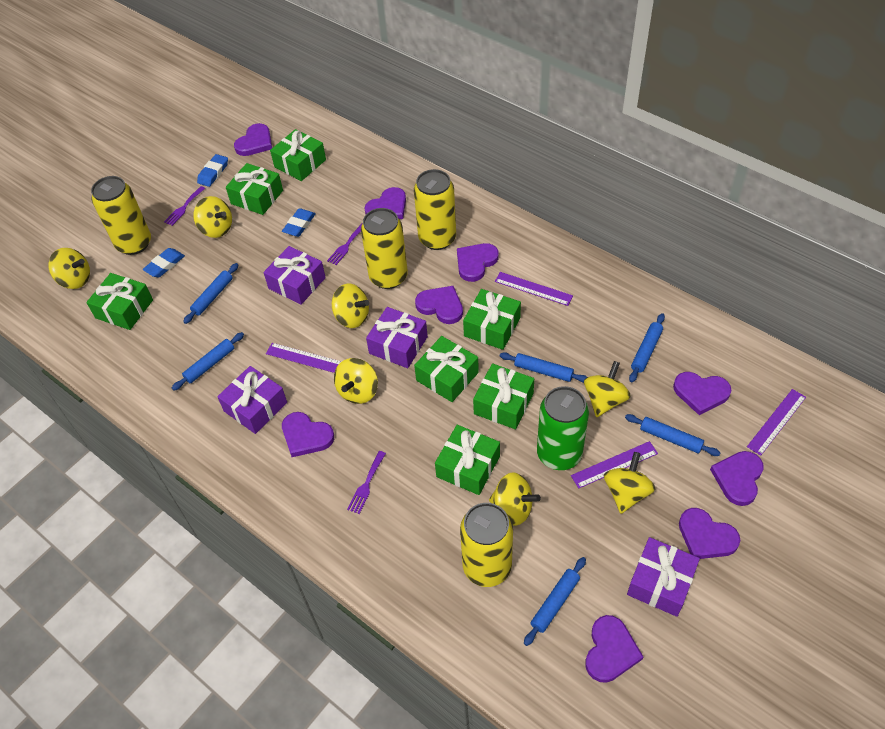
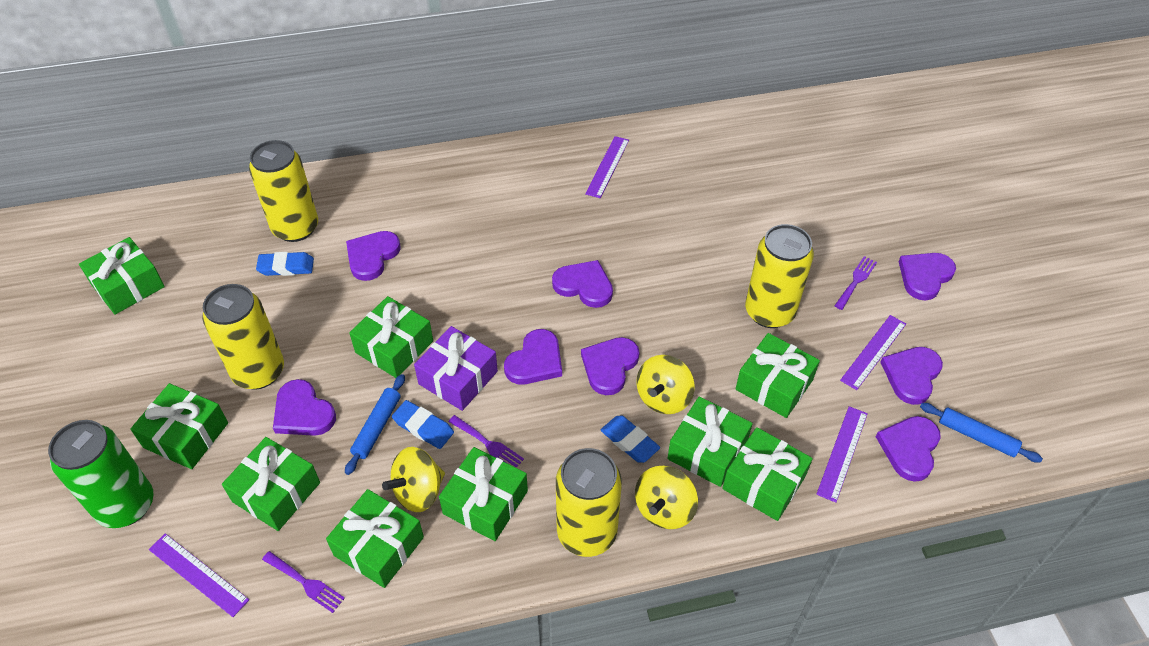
blue rolling pin: [172,332,244,391] [183,263,238,324] [500,352,587,383] [524,557,586,646] [625,414,720,456] [629,313,665,382] = 6 -> [345,374,405,475] [920,403,1043,463] = 2
green gift: [86,273,153,330] [226,163,283,215] [270,129,326,181] [414,336,479,402] [435,425,500,495] [463,289,521,350] [473,363,534,429] = 7 -> [79,237,165,315] [130,383,228,469] [222,437,320,531] [326,489,424,588] [349,296,433,378] [439,447,528,541] [667,396,753,487] [722,427,813,521] [736,333,820,418] = 9
purple gift: [217,366,287,434] [263,246,326,305] [366,307,428,368] [627,537,700,617] = 4 -> [414,326,498,411] = 1
purple heart: [234,123,272,156] [282,412,334,457] [365,187,406,219] [415,286,463,324] [457,243,498,282] [585,615,643,683] [673,372,732,415] [679,508,740,559] [710,451,763,506] = 9 -> [273,379,336,436] [346,231,401,281] [504,329,562,384] [552,260,613,308] [581,337,640,395] [876,416,941,482] [880,347,943,405] [898,253,956,301] = 8
yellow spinning top: [48,248,90,289] [193,196,232,238] [332,284,369,328] [334,358,378,404] [489,472,541,525] [584,361,631,417] [604,452,655,514] = 7 -> [382,447,445,512] [635,466,698,529] [637,355,695,414] = 3

